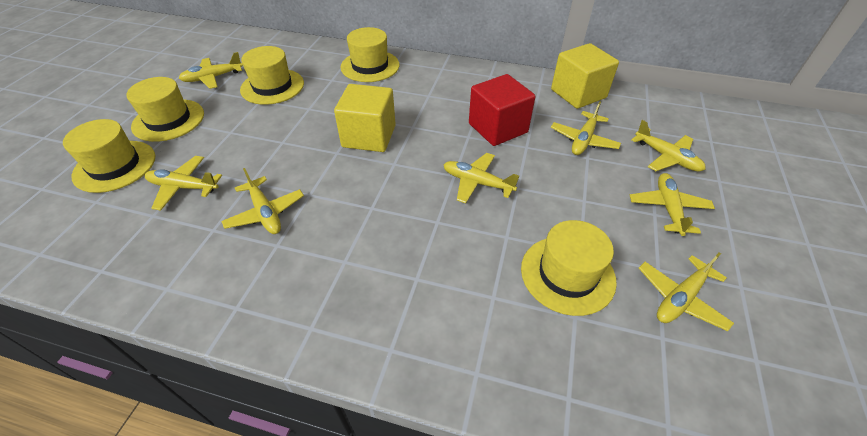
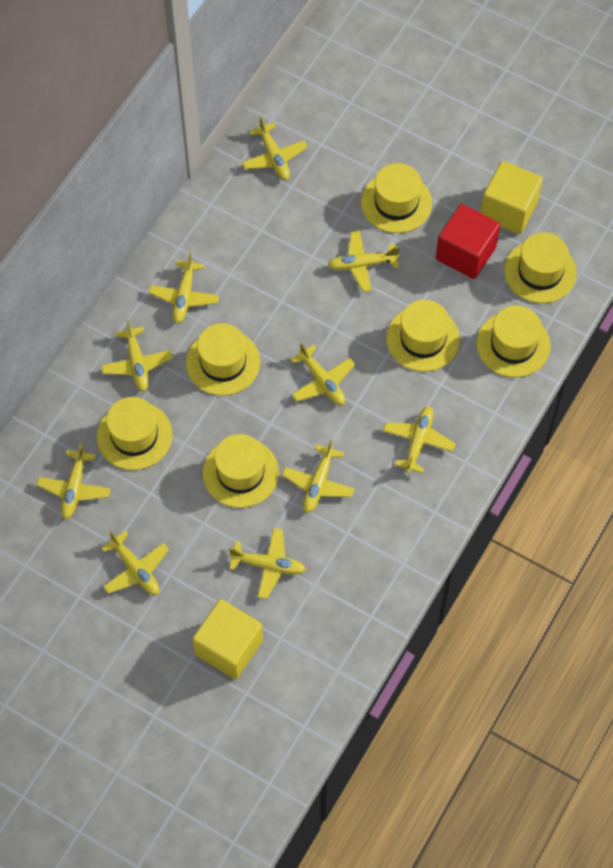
yellow hat: [63,119,155,193] [126,77,204,142] [240,46,304,105] [341,27,400,82] [521,220,617,316] = 5 -> [97,397,172,470] [186,323,260,396] [203,434,279,508] [361,163,432,233] [386,300,460,372] [477,305,550,378] [504,232,577,303] = 7
yellow plane: [145,156,222,211] [179,52,243,89] [221,168,304,234] [444,153,519,203] [551,101,621,155] [630,173,715,236] [631,120,706,172] [639,253,734,331] = 8 -> [37,443,111,519] [101,320,173,391] [101,531,169,595] [148,252,219,323] [229,528,306,599] [242,116,307,180] [282,439,355,513] [291,342,355,405] [328,231,400,292] [383,406,455,473] = 10

